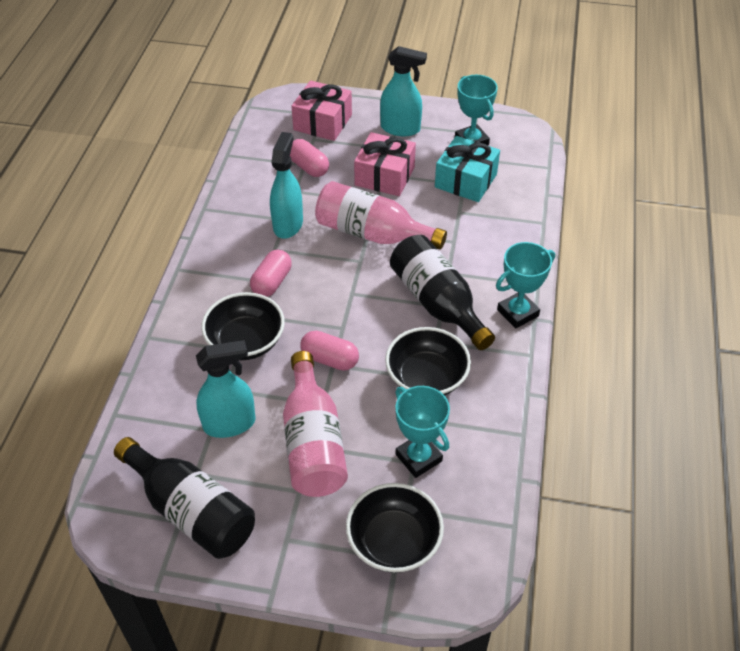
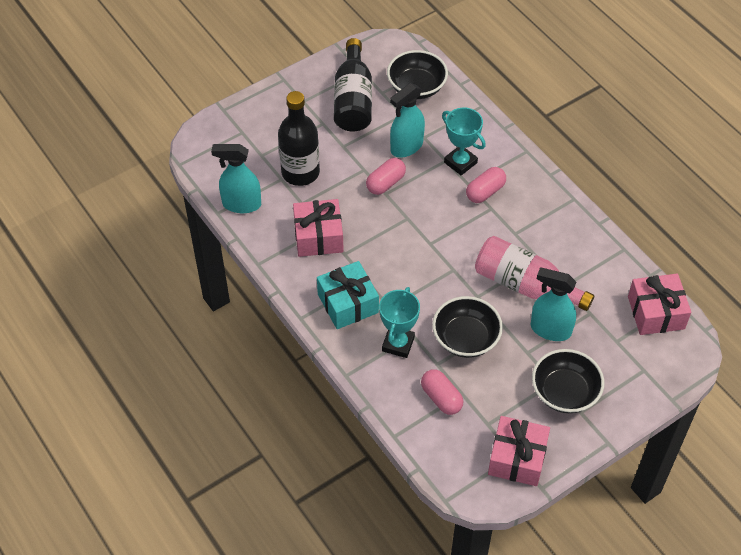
pink bottle: [283,351,348,497] [315,181,447,250] = 2 -> [475,236,594,311] = 1
pink gift: [291,80,352,141] [354,132,416,196] = 2 -> [293,199,344,257] [488,416,550,486] [628,274,691,335] = 3
turquoise trophy: [395,386,450,478] [455,75,498,145] [496,242,555,328] = 3 -> [379,287,420,358] [442,108,486,175] = 2

